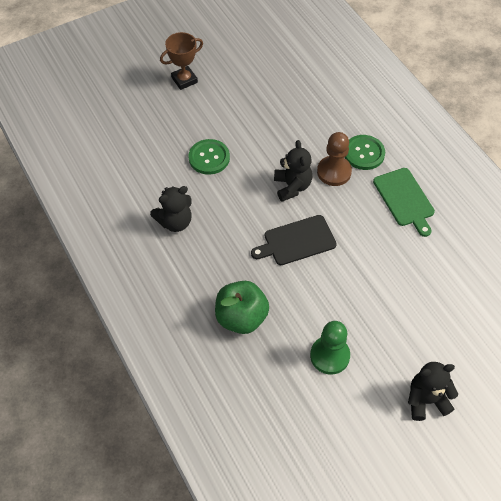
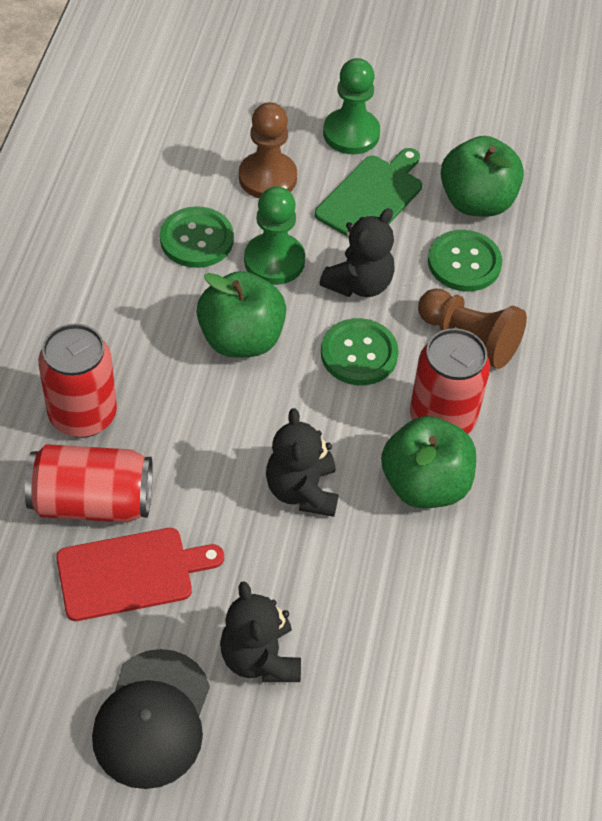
black cap: none = 0 -> [92,649,210,789] = 1
black cutting board: [251,215,337,265] = 1 -> none = 0
brown pawn: [317,132,352,186] = 1 -> [239,102,297,199] [418,288,527,369] = 2
brown trophy: [160,32,203,90] = 1 -> none = 0
green apple: [215,281,269,334] = 1 -> [197,271,286,358] [381,416,476,508] [441,136,524,217] = 3
green button: [188,139,230,175] [345,135,385,170] = 2 -> [160,206,234,268] [321,318,399,385] [428,230,502,292] = 3
green pawn: [310,321,350,375] = 1 -> [244,186,305,285] [323,58,380,154] = 2
red can: none = 0 -> [25,444,153,523] [38,323,117,438] [410,328,490,434] = 3
red cutting board: none = 0 -> [56,528,224,621] = 1

